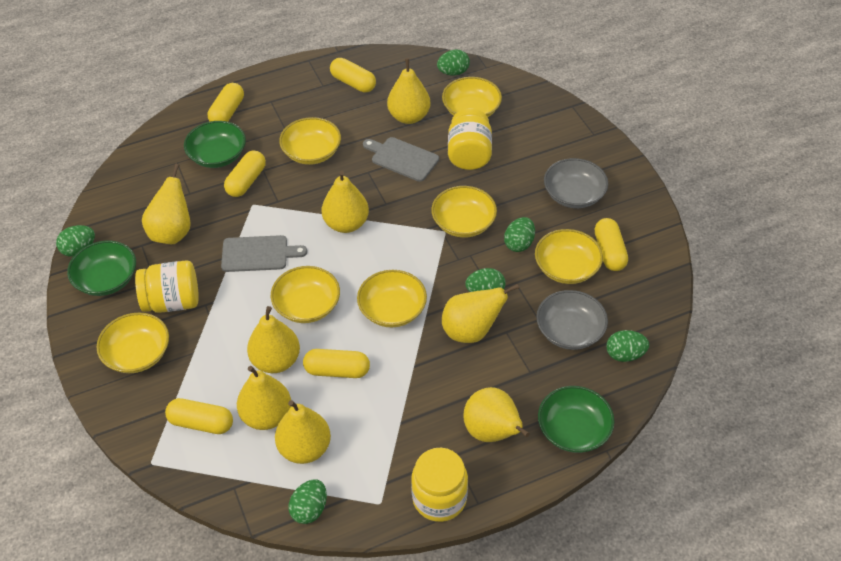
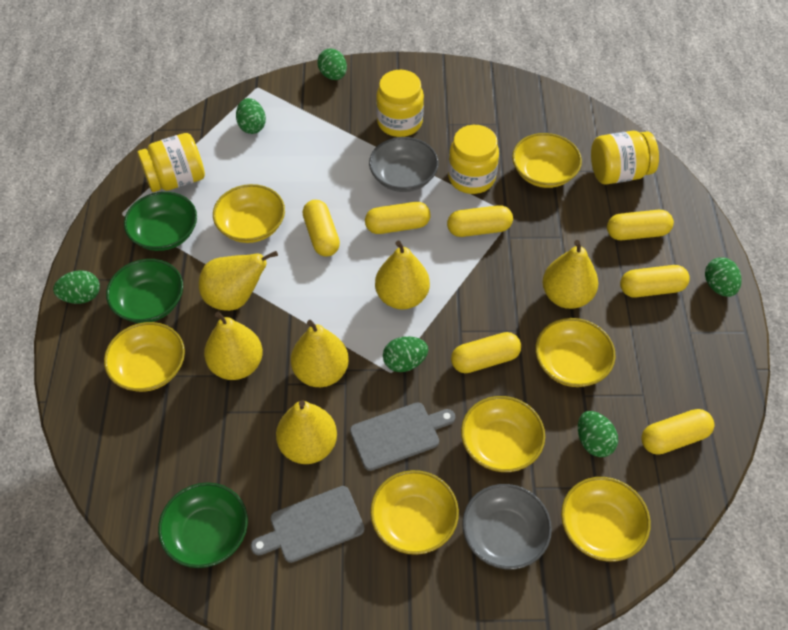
yellow capsule: [165,398,233,434] [208,83,244,122] [224,151,266,197] [303,349,370,378] [330,58,376,93] [595,218,628,271] = 6 -> [303,200,340,257] [365,202,431,234] [447,205,513,237] [451,332,521,373] [607,210,674,240] [620,265,690,297] [641,409,714,455] = 7
yellow jar: [135,260,199,313] [411,448,468,522] [448,109,492,170] = 3 -> [137,133,205,192] [376,70,424,137] [448,125,499,194] [591,131,659,185] = 4
yellow pear: [142,164,191,244] [237,366,291,430] [247,306,300,373] [275,400,331,464] [322,171,369,233] [387,58,431,124] [442,284,519,343] [463,387,530,442] = 8 -> [199,251,278,311] [204,312,263,380] [276,401,337,464] [291,320,349,387] [375,241,430,310] [543,240,598,309] = 6

